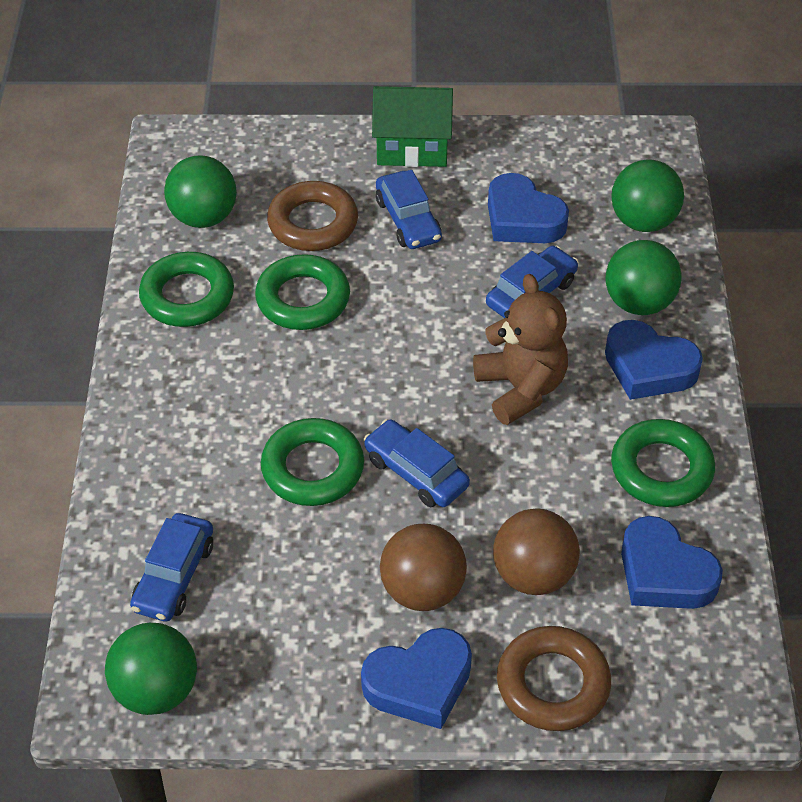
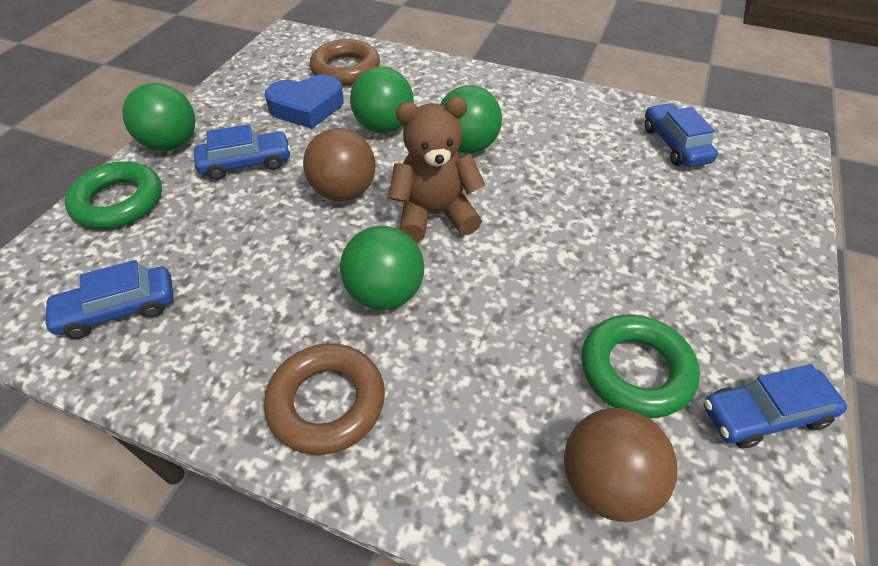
blue heart: [361,628,472,729] [488,173,569,243] [605,320,703,400] [621,516,723,609] = 4 -> [265,75,344,129] = 1
green house: [372,86,453,167] = 1 -> none = 0
green ring: [139,252,234,327] [255,254,350,330] [261,418,364,506] [611,419,715,507] = 4 -> [65,161,162,229] [582,315,700,418] = 2

